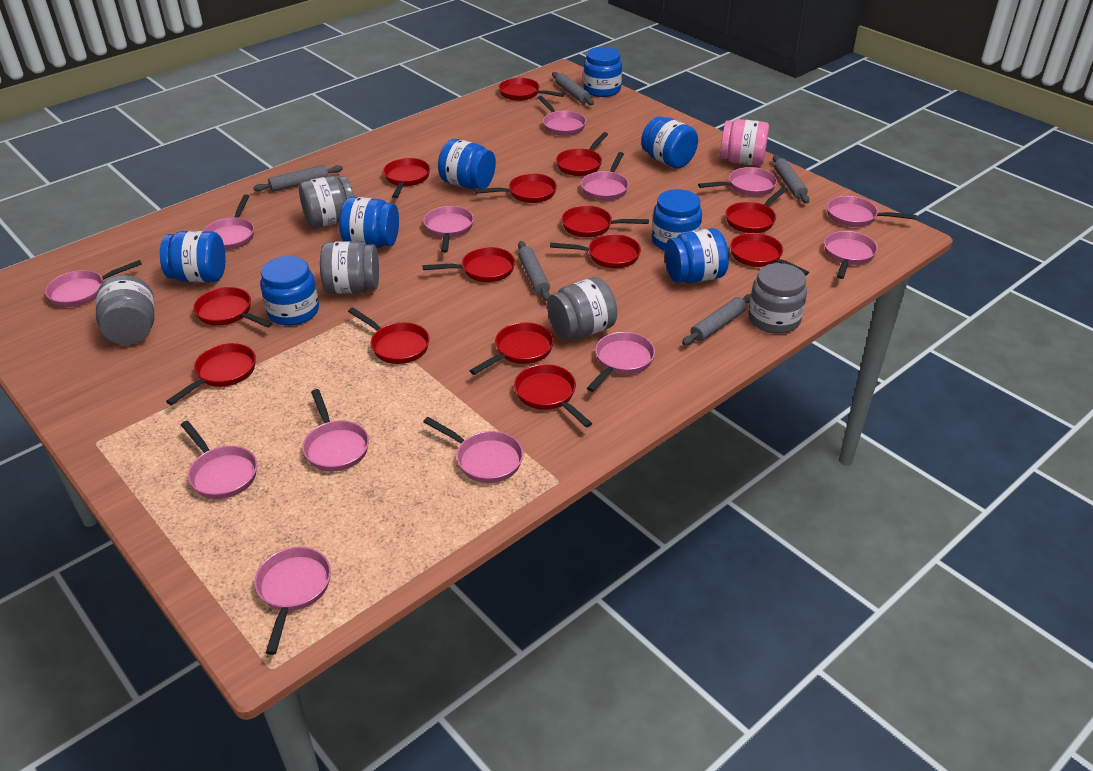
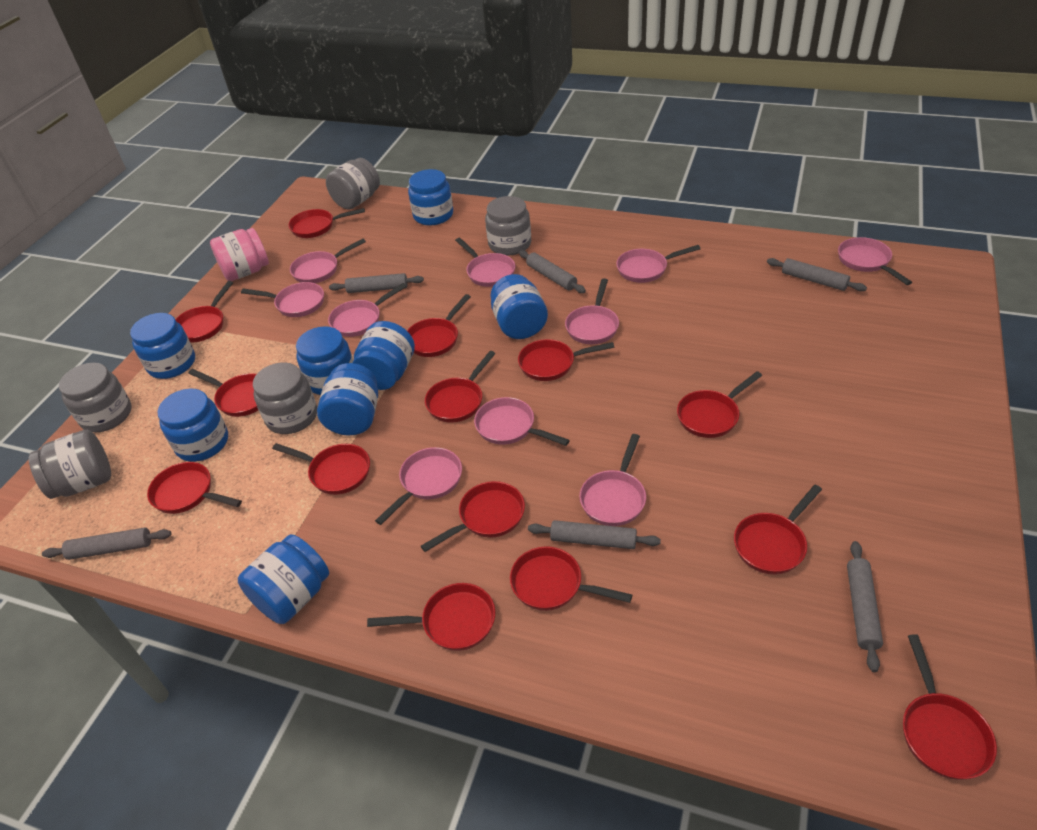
grey rolling pin: [253,165,343,192] [518,241,550,301] [552,72,594,105] [682,294,751,345] [773,155,810,203] = 5 -> [42,528,172,560] [329,273,424,293] [519,250,586,293] [528,520,661,549] [767,258,867,291] [847,541,883,672] = 6
pink pan: [45,260,142,307] [181,421,257,499] [203,194,254,250] [254,547,331,655] [302,389,369,471] [423,206,474,253] [423,417,523,483] [538,96,586,136] [581,152,629,201] [587,332,655,392] [698,167,777,196] [824,231,878,279] [827,196,917,227] = 13 -> [241,282,324,317] [290,239,366,283] [328,283,407,337] [375,447,462,525] [455,238,515,287] [474,397,570,446] [565,278,619,344] [579,434,646,526] [616,245,701,283] [838,237,912,285] = 10

